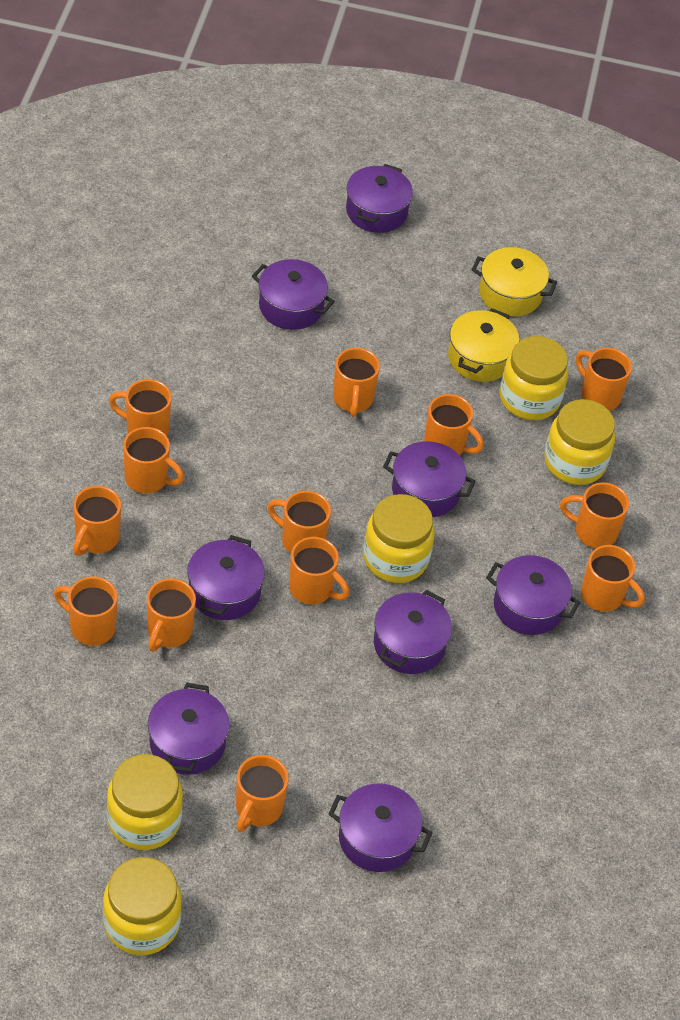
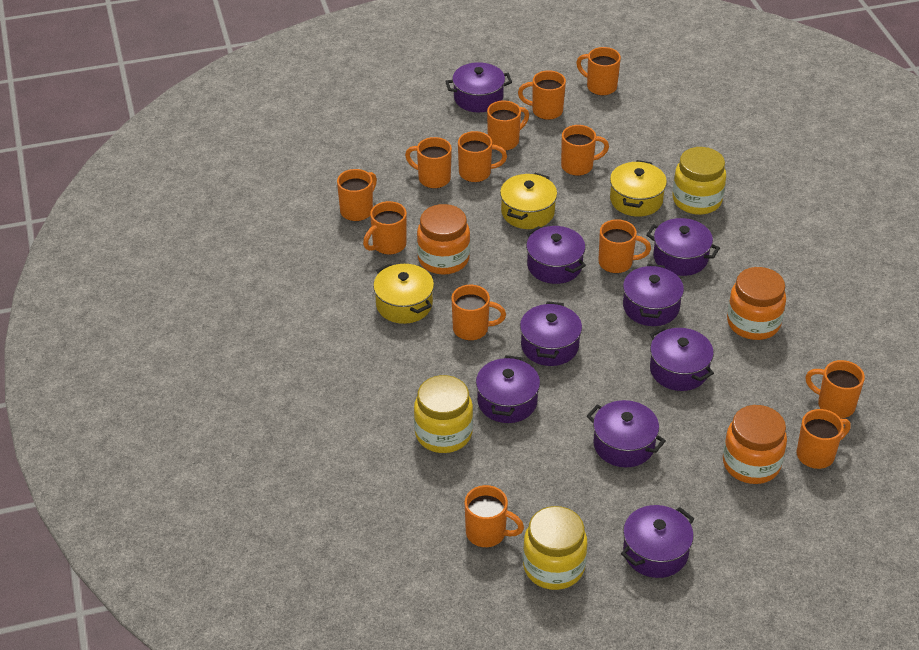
orange jar: none = 0 -> [417,204,470,275] [723,405,787,484] [727,267,786,340] = 3
purple pot: [148,683,230,775] [187,535,265,620] [252,259,335,330] [329,784,432,872] [346,164,413,233] [374,590,452,674] [383,441,476,517] [486,555,580,635] = 8 -> [445,62,512,112] [476,355,540,423] [520,301,582,366] [526,226,586,284] [587,400,666,467] [621,505,694,578] [623,264,684,326] [646,218,720,276] [650,327,714,391] = 9
yellow jar: [103,857,182,955] [107,754,183,850] [363,494,435,583] [500,336,568,420] [544,399,615,485] = 5 -> [414,375,473,453] [523,506,587,590] [673,147,726,215] = 3
yellow pot: [448,308,519,382] [472,247,557,317] = 2 -> [373,263,434,324] [500,173,557,229] [610,160,667,217] = 3

